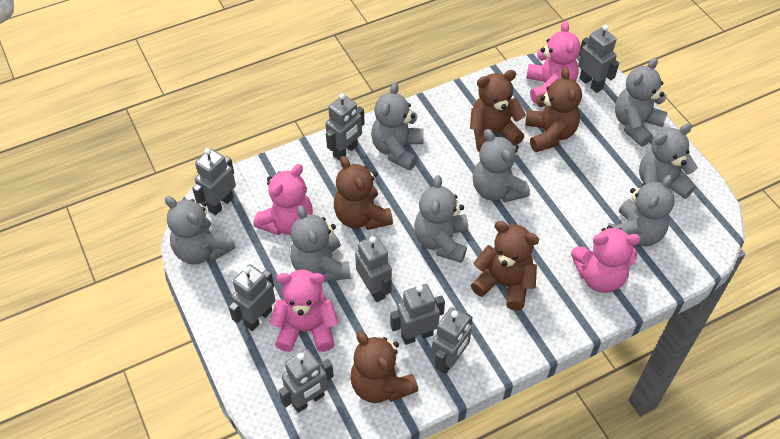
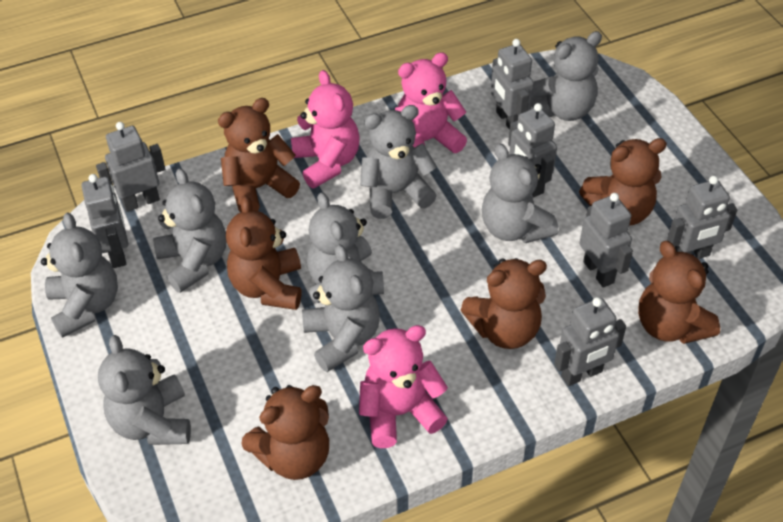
brown teddy bear: [334,156,393,230] [350,331,419,403] [470,70,526,152] [471,221,539,311] [525,68,582,152] = 5 -> [218,98,300,213] [226,196,301,310] [241,385,329,480] [461,258,547,349] [579,138,667,226] [638,241,720,344] = 6
grey robot: [192,148,236,215] [229,264,275,331] [279,349,334,413] [325,93,365,161] [355,235,392,302] [390,284,445,345] [431,307,472,374] [578,25,619,93] = 8 -> [81,174,129,268] [96,122,165,212] [491,39,534,130] [508,103,557,197] [554,297,626,386] [580,193,633,287] [667,176,737,259] = 7
pink teddy bear: [253,164,313,235] [269,270,338,352] [526,21,581,104] [571,225,641,293] = 4 -> [291,70,360,188] [359,325,448,448] [395,52,467,153] = 3

